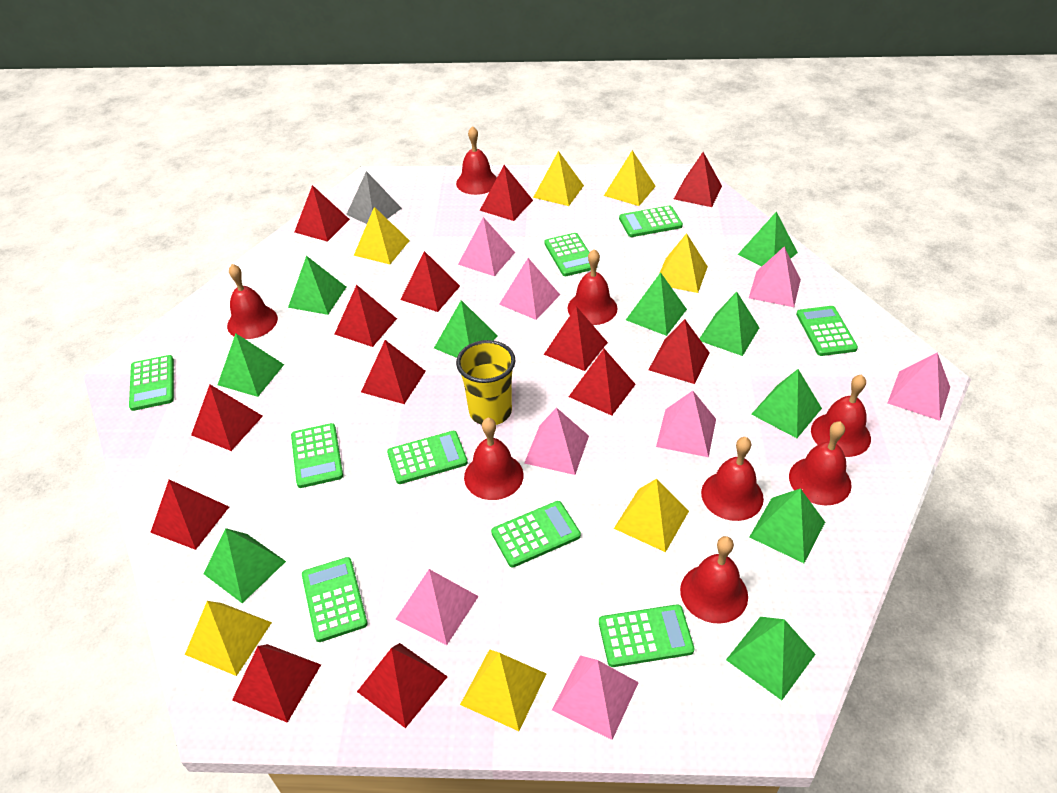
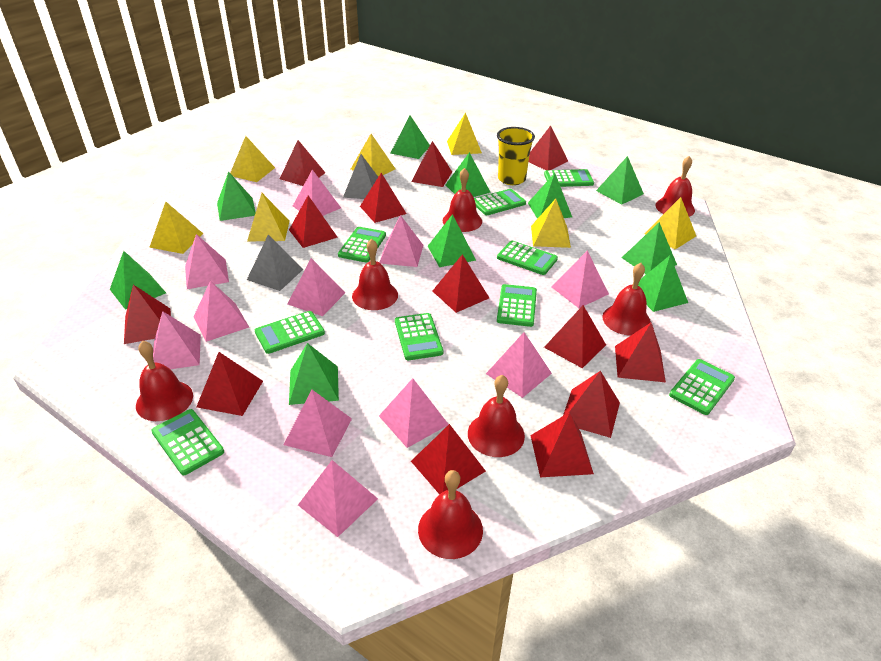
grey pyramid: [346,171,402,224] = 1 -> [247,235,303,291] [343,154,378,199] = 2
pink pyramid: [396,569,479,645] [458,217,515,276] [499,258,560,320] [524,407,589,475] [552,655,639,740] [656,391,716,457] [749,247,801,307] [888,352,950,421] = 8 -> [153,311,201,369] [185,234,229,289] [193,281,249,342] [284,389,352,457] [288,258,345,316] [293,170,341,216] [298,460,378,537] [379,215,423,267] [379,378,449,448] [486,332,552,398] [551,251,609,308] = 11
red bell: [227,264,278,339] [456,126,497,195] [464,418,524,500] [567,249,618,325] [680,536,748,624] [701,437,764,521] [789,422,852,505] [811,374,871,457] = 8 -> [136,341,193,421] [352,239,398,310] [418,470,483,559] [443,168,482,232] [468,375,525,457] [602,263,651,336] [655,156,695,217] = 7

